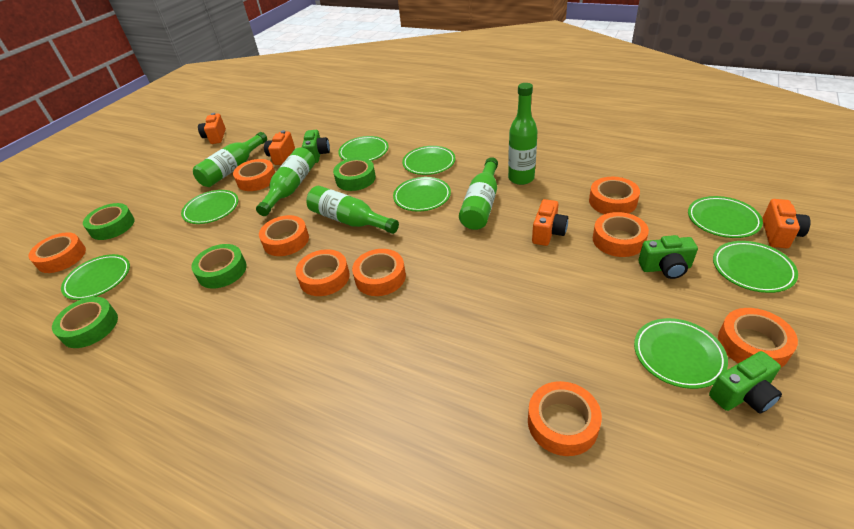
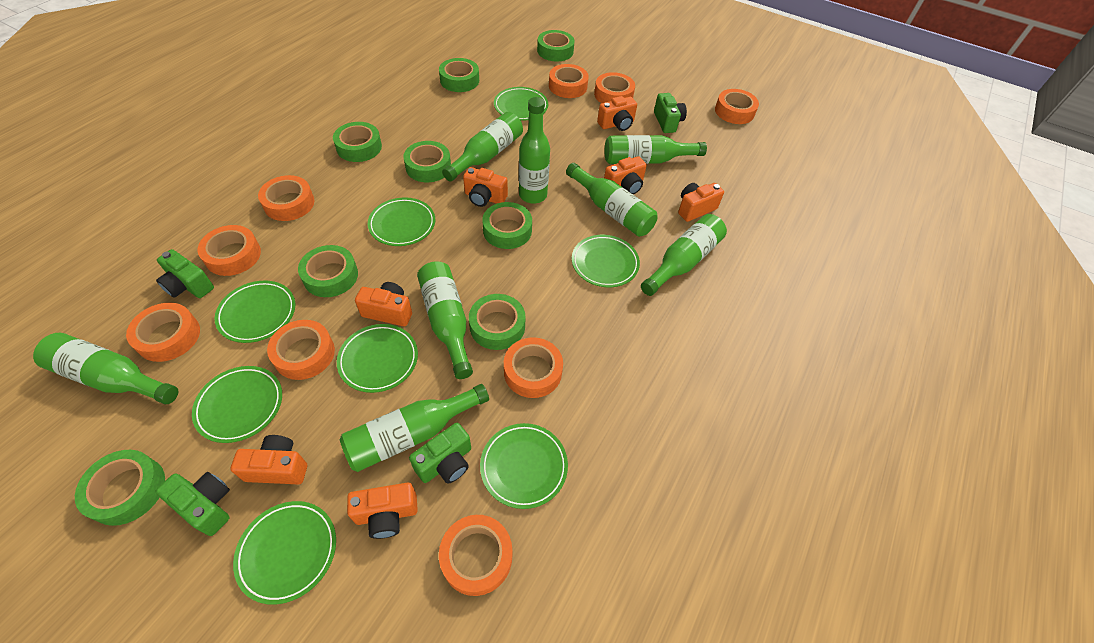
green bottle: [193,132,267,187] [256,147,315,216] [306,186,399,234] [459,157,498,230] [508,83,538,185] = 5 -> [33,333,178,404] [340,384,489,472] [417,261,473,379] [442,112,523,181] [519,97,550,204] [566,163,657,237] [605,135,707,164] [641,214,727,296] = 8
green camera: [302,130,330,163] [639,235,698,279] [709,351,782,414] = 3 -> [155,472,230,536] [156,249,214,298] [409,423,471,484] [654,93,687,133] = 4
green tape: [52,297,118,348] [83,203,135,240] [192,244,247,289] [333,157,376,191] = 4 -> [75,450,165,526] [298,245,358,297] [333,122,382,162] [403,141,451,182] [439,58,479,92] [469,294,525,350] [482,202,532,249] [537,30,575,61] = 8
orange camera: [198,113,226,144] [264,130,295,165] [532,199,568,246] [762,199,810,248] = 4 -> [230,435,307,485] [347,483,418,539] [355,282,412,327] [463,167,508,207] [597,96,637,131] [604,156,647,194] [678,183,724,222] = 7

